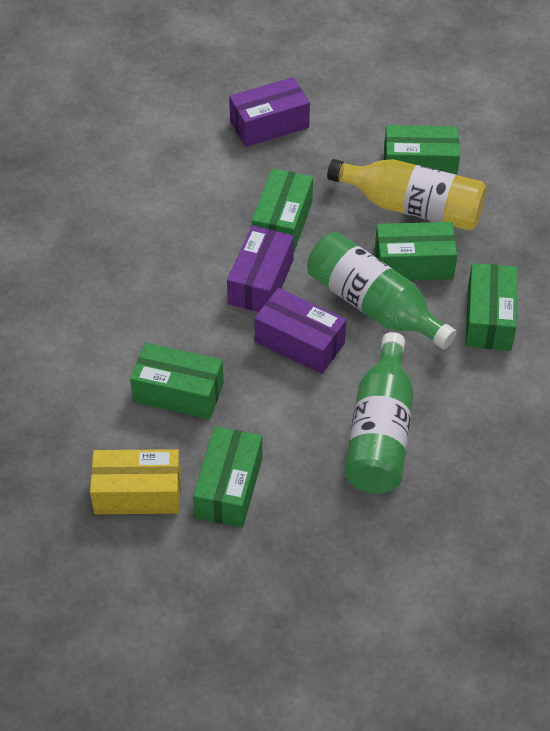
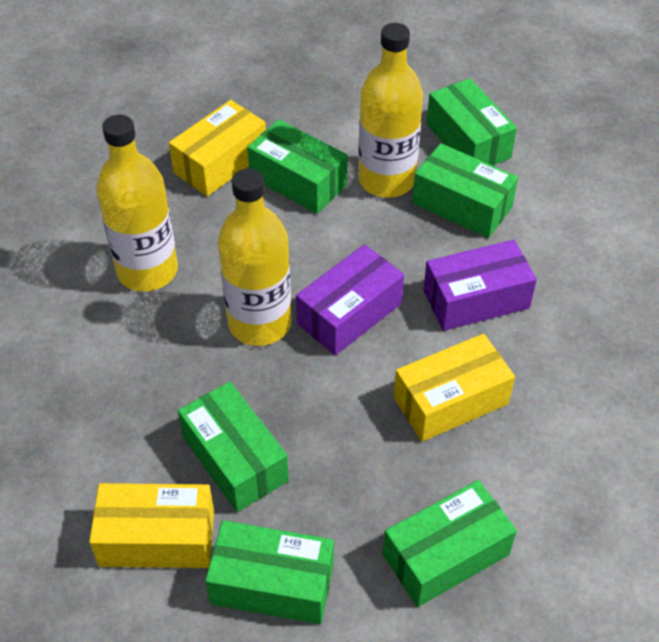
green bottle: [307,232,457,349] [344,332,414,493] = 2 -> none = 0
purple box: [227,225,294,312] [229,77,310,147] [254,288,346,374] = 3 -> [296,244,404,356] [423,239,537,331] = 2
yellow bottle: [327,159,487,231] = 1 -> [96,115,178,292] [218,168,292,346] [358,23,423,198] = 3
yellow box: [90,449,181,514] = 1 -> [89,483,214,568] [169,100,266,196] [394,334,515,442] = 3

